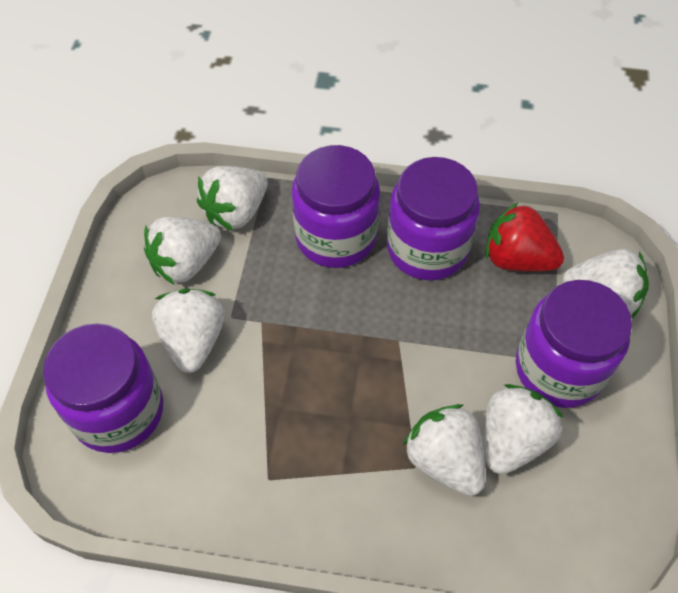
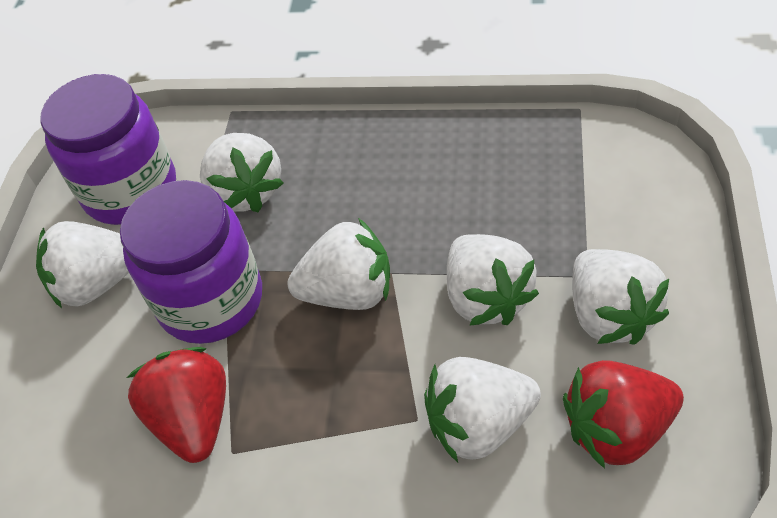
purple jar: [43,323,163,453] [292,145,380,268] [387,157,480,280] [516,280,632,408] = 4 -> [40,74,176,225] [120,180,262,344] = 2
red strawberry: [486,202,564,271] = 1 -> [127,347,226,463] [563,360,684,469] = 2

